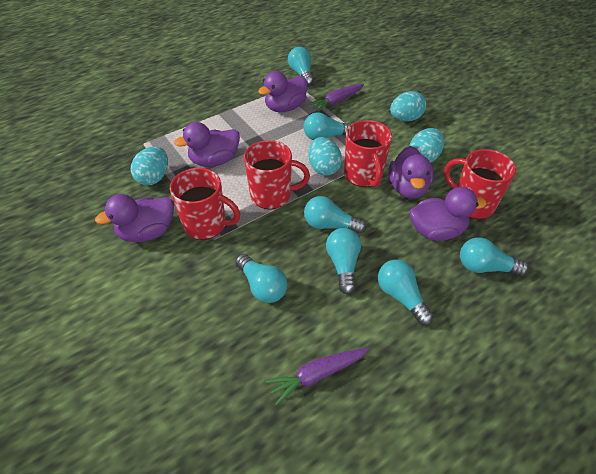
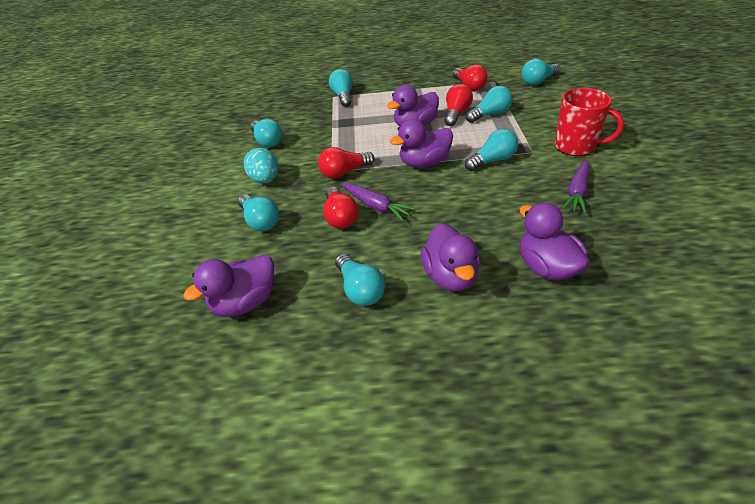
red light bulb: none = 0 -> [318,147,375,179] [323,187,358,229] [444,84,473,126] [453,65,488,91] = 4
red mug: [170,168,240,240] [244,140,310,209] [344,120,392,187] [444,149,516,219] = 4 -> [554,88,624,156] = 1
turquoise egg: [131,146,168,185] [308,137,342,176] [390,91,426,121] [409,128,444,163] = 4 -> [244,148,279,184] = 1

